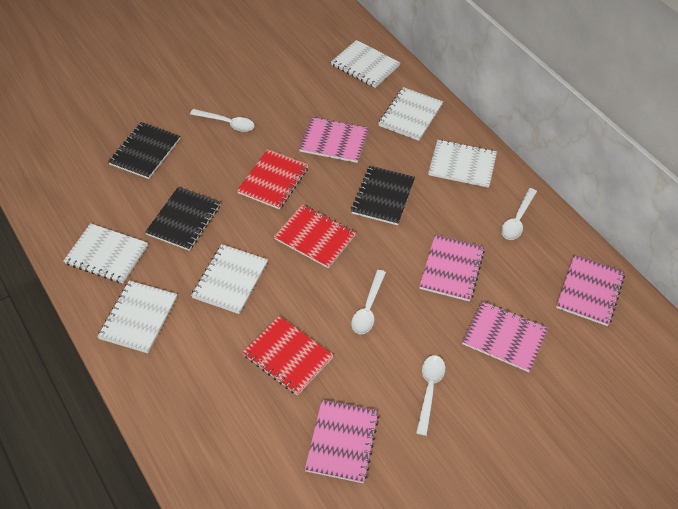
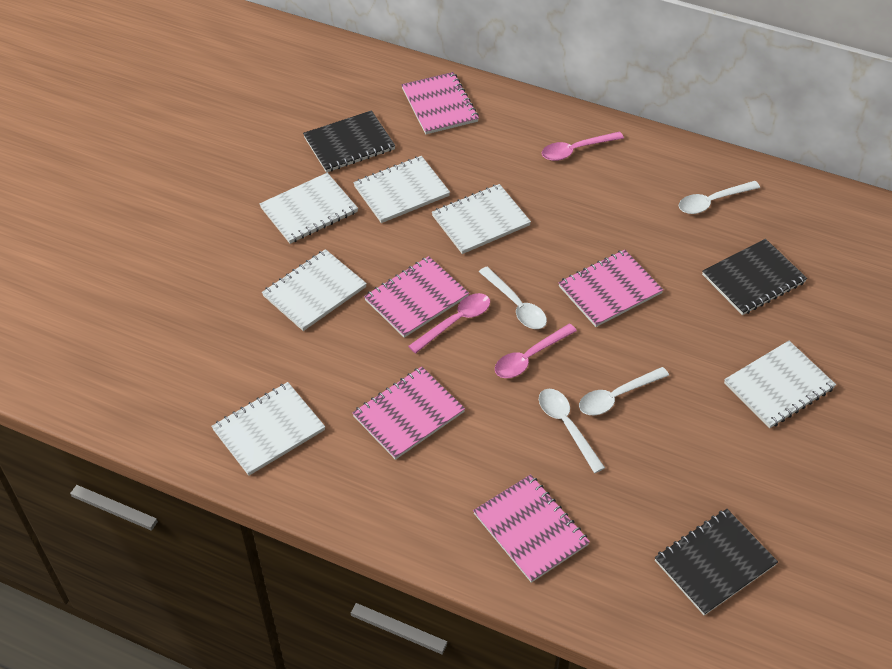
pink spoon: none = 0 -> [408,293,490,354] [495,324,577,378] [542,131,624,161] = 3
red notebook: [237,149,309,209] [242,316,334,396] [274,204,356,268] = 3 -> none = 0

